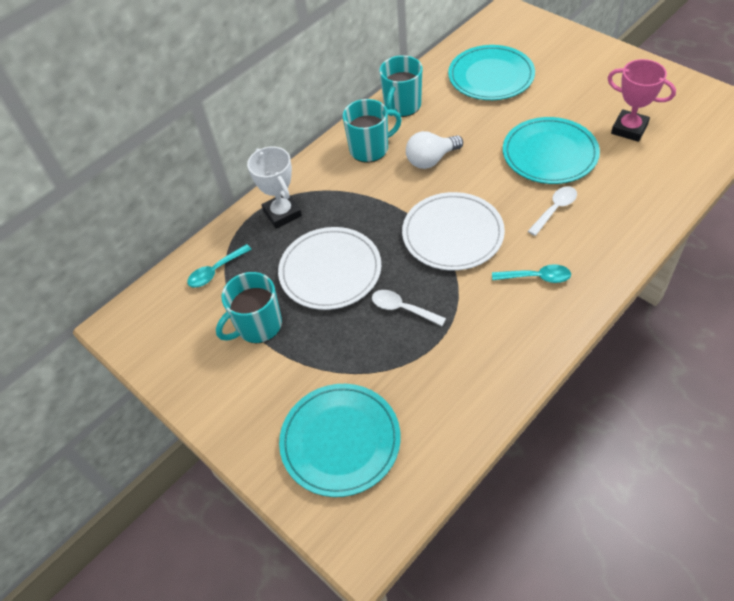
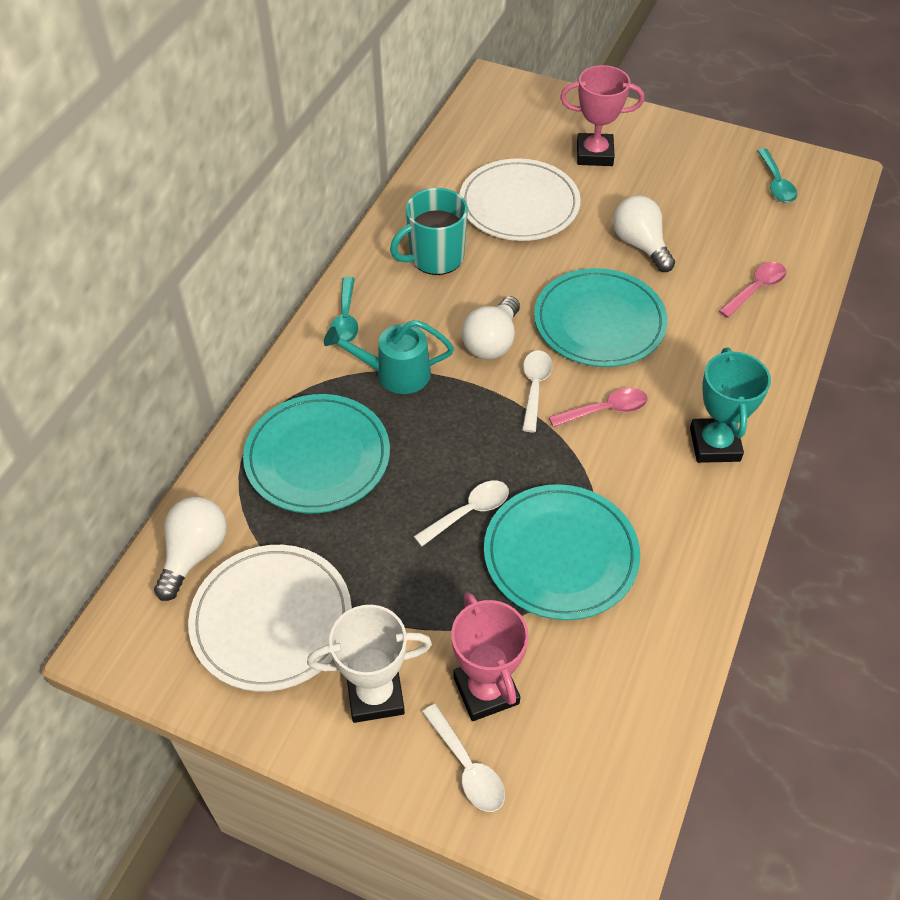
pink spoon: none = 0 -> [549,388,648,427] [719,262,786,318] = 2
pink trophy: [608,59,676,142] = 1 -> [451,593,529,721] [560,65,644,166] = 2
turquoise mug: [216,272,282,343] [343,99,402,163] [379,55,422,117] = 3 -> [390,188,468,275] = 1
turquoise trophy: none = 0 -> [690,348,771,463] = 1
turquoise watering can: none = 0 -> [324,320,454,394] = 1
white light bulb: [406,131,463,169] = 1 -> [154,497,227,601] [462,296,520,360] [613,196,675,272] = 3
white spoon: [372,290,446,326] [528,186,577,236] = 2 -> [414,481,509,547] [422,704,505,812] [522,350,553,432] = 3

